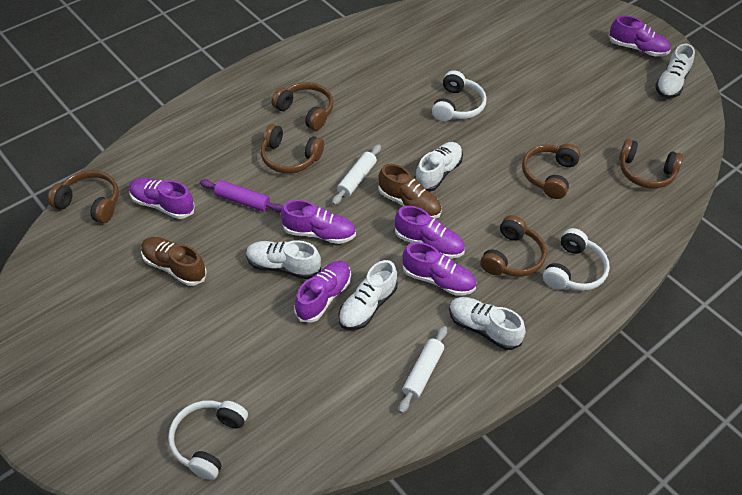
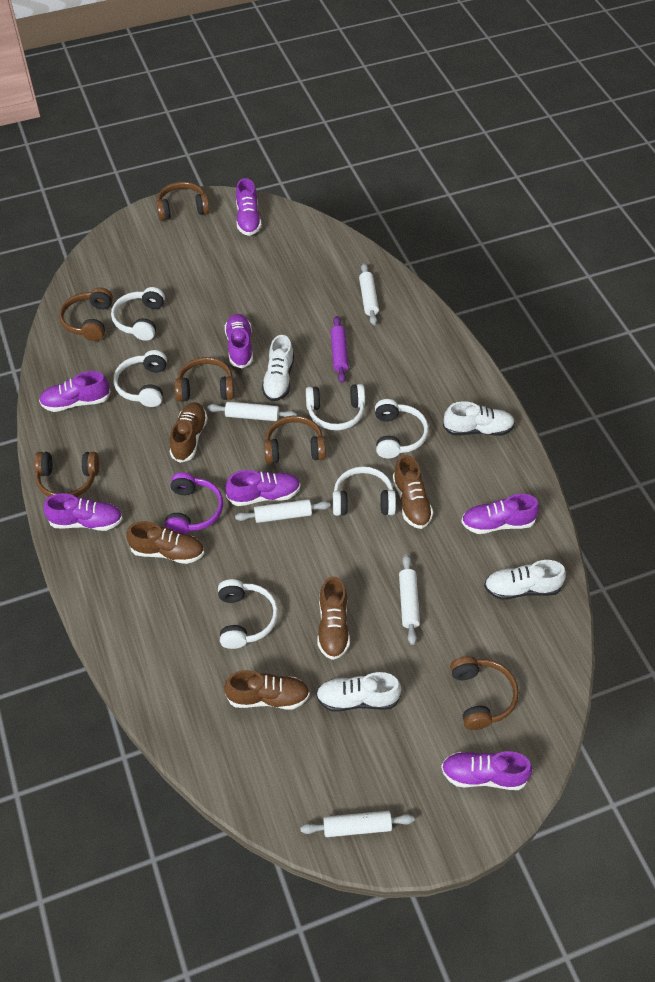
brown shoe: [141,237,207,286] [378,164,441,219] = 2 -> [126,521,204,564] [170,402,208,463] [224,670,310,709] [318,576,350,660] [392,455,433,529] = 5
purple headphones: none = 0 -> [164,472,223,534] = 1
purple shoe: [129,178,195,219] [281,200,356,244] [294,261,351,323] [395,206,465,259] [402,242,476,296] [608,15,671,56] = 6 -> [39,371,111,412] [43,493,123,531] [225,314,253,368] [225,470,301,506] [236,178,262,236] [441,751,532,790] [461,494,539,534] = 7
white headphones: [168,400,248,480] [432,70,487,121] [543,228,610,291] = 3 -> [111,287,165,341] [113,350,167,407] [218,579,278,649] [306,384,365,430] [333,467,396,516] [375,399,429,459] = 6
white rolling pin: [332,144,381,205] [399,326,447,413] = 2 -> [207,401,297,421] [235,499,331,523] [300,811,415,837] [359,263,379,325] [399,554,420,645] = 5
white shoe: [246,240,321,279] [339,260,398,330] [414,142,463,192] [449,297,526,350] [655,44,695,98] = 5 -> [262,335,294,402] [316,672,401,712] [443,401,515,436] [484,560,566,600] = 4

